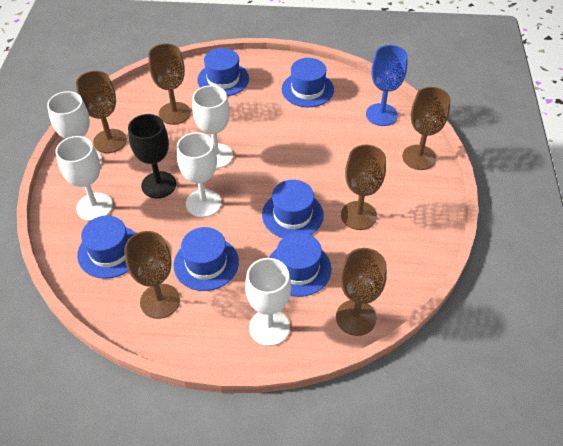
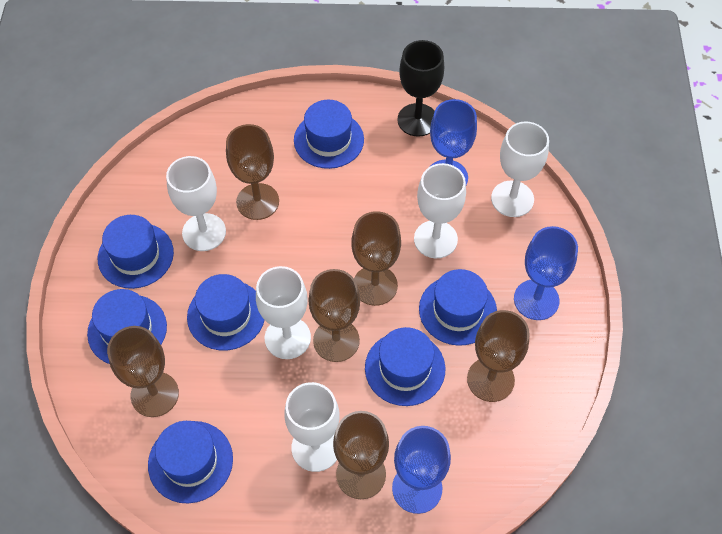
blue goblet: [366,45,408,126] = 1 -> [392,426,451,514] [430,99,477,185] [514,226,578,320] = 3
blue hat: [77,216,136,279] [173,227,239,291] [197,48,249,96] [262,180,324,238] [269,232,331,297] [282,58,334,107] = 6 -> [87,289,167,364] [98,215,174,289] [148,421,233,504] [187,274,265,350] [294,100,364,169] [365,327,445,406] [419,269,497,346] = 7

